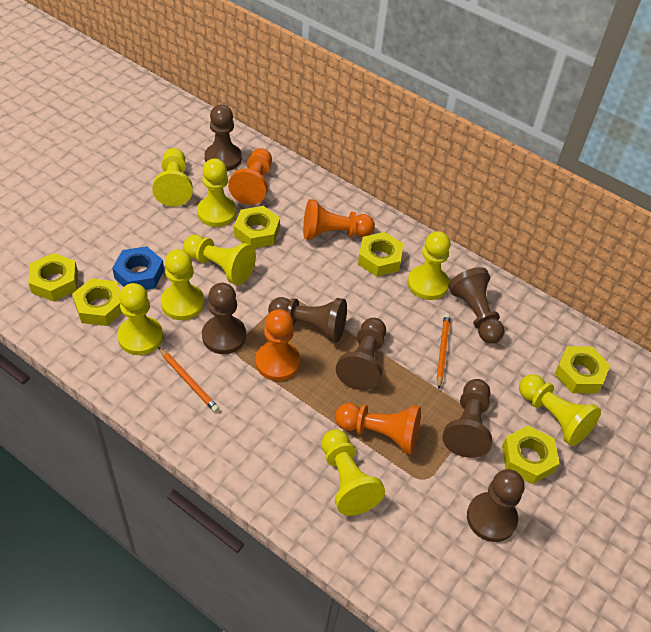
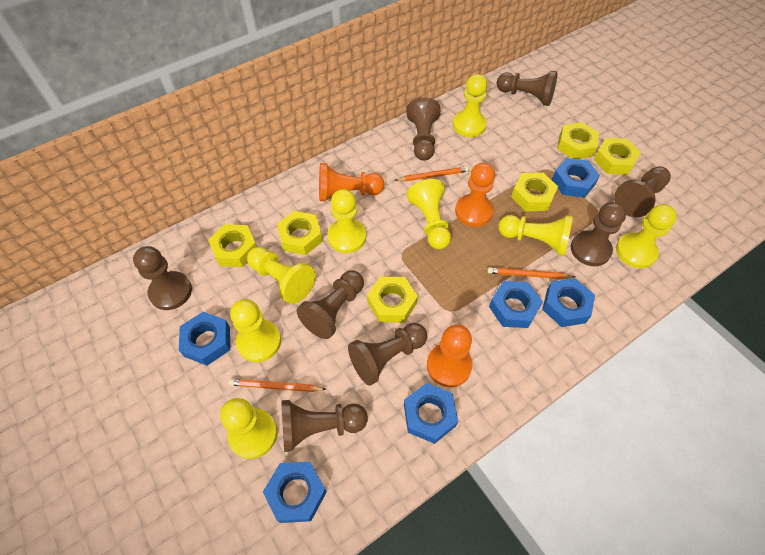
blue nut: [112,246,164,290] = 1 -> [179,312,230,366] [263,462,327,523] [404,383,458,444] [489,281,543,328] [542,278,595,327] [552,158,600,198] = 6
brown pawn: [202,283,246,354] [205,105,242,171] [268,297,347,342] [336,318,386,390] [443,379,492,458] [448,267,504,343] [467,469,525,542] = 7 -> [133,246,192,310] [281,400,368,452] [297,270,364,339] [348,323,427,386] [406,97,441,161] [497,71,557,106] [571,202,626,266] [614,166,671,217] = 8
orange pawn: [228,148,272,205] [255,309,300,381] [303,199,375,240] [335,403,421,454] = 4 -> [319,163,384,201] [427,324,472,387] [455,163,495,227] = 3
orange pencil: [158,347,219,413] [437,313,450,389] = 2 -> [228,379,327,392] [395,166,469,181] [487,267,575,279] = 3

